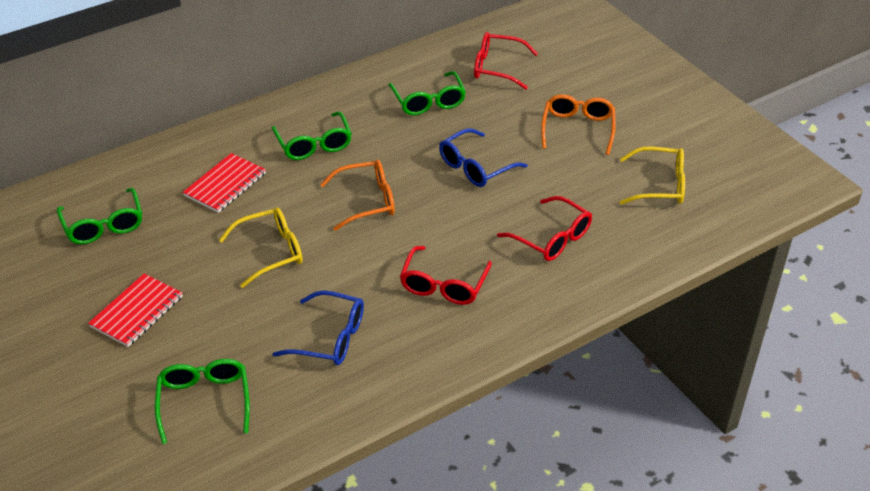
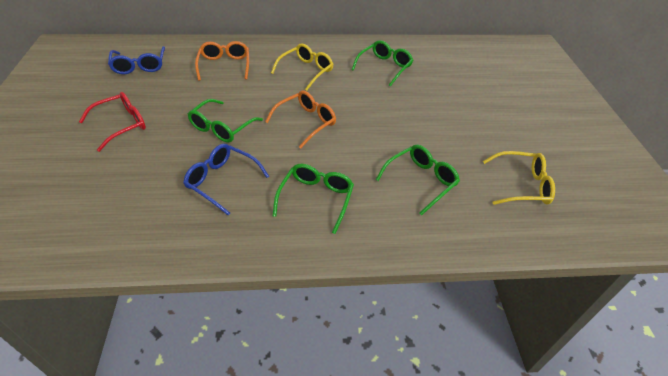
red glasses: [400,246,492,305] [474,32,538,90] [497,196,592,261] = 3 -> [79,92,146,152] = 1
red notebook: [88,273,182,347] [183,153,266,213] = 2 -> none = 0

